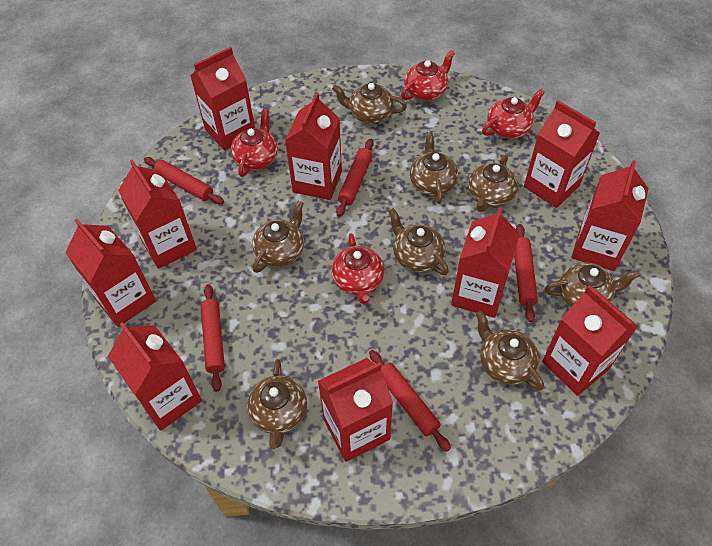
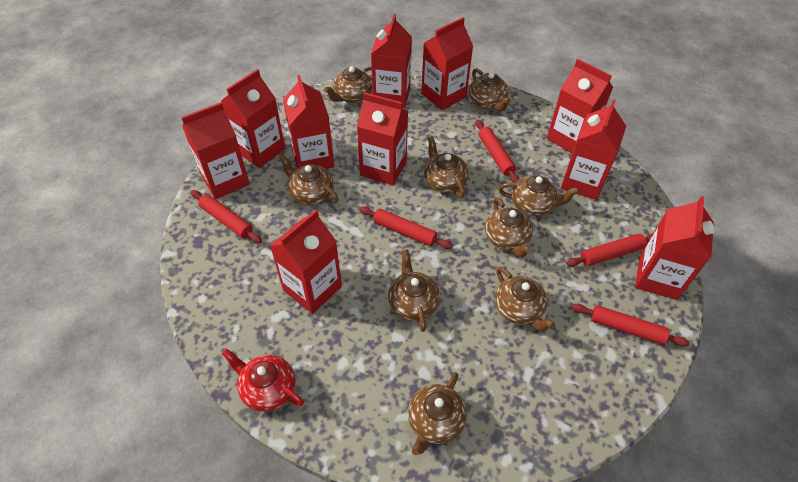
brown teapot: [247,359,307,449] [252,201,304,273] [332,83,407,124] [388,208,449,275] [410,131,458,204] [468,155,518,212] [476,311,544,391] [545,262,640,307] = 8 -> [279,154,338,205] [324,66,372,103] [388,249,440,332] [408,372,467,455] [424,136,469,198] [469,68,511,111] [485,197,533,258] [495,267,555,332] [498,175,579,216] = 9
red teapot: [231,109,278,177] [331,233,384,304] [401,50,455,101] [482,89,545,138] = 4 -> [222,349,304,412] = 1

